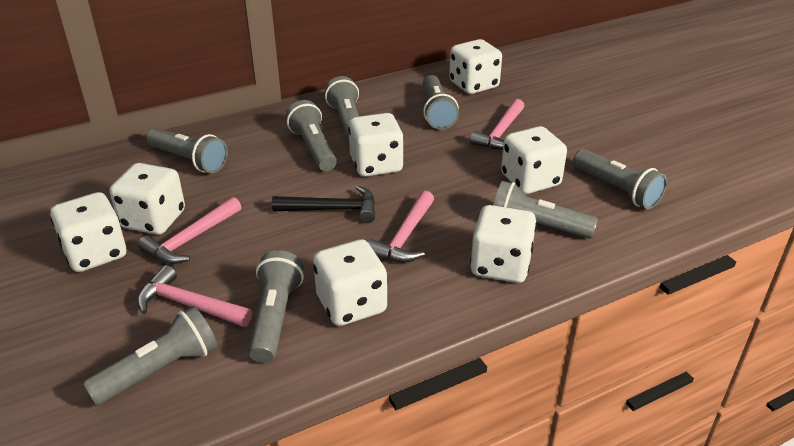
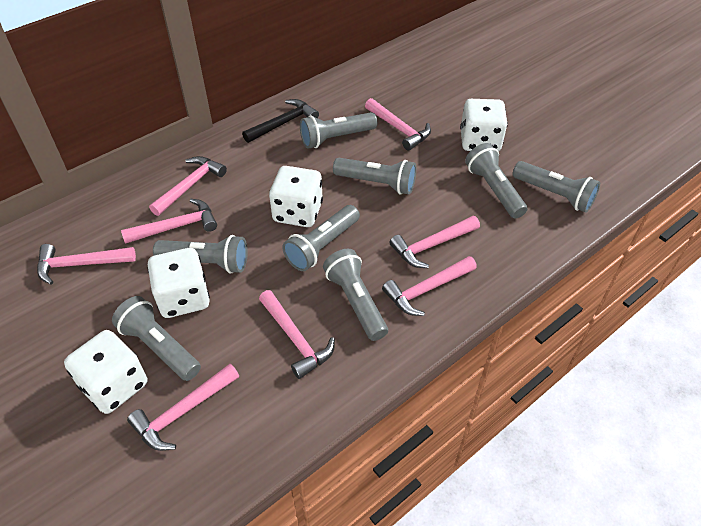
pink hammer: [137,265,252,327] [138,197,241,264] [368,191,434,262] [470,99,524,150] = 4 -> [37,244,136,285] [121,199,217,244] [127,364,239,451] [149,156,227,216] [259,290,335,379] [365,98,431,151] [382,256,477,316] [389,216,480,268] = 8
white dice: [50,192,126,272] [109,163,185,235] [313,240,387,326] [348,113,404,177] [449,39,502,94] [470,205,537,283] [501,126,567,194] = 7 -> [64,330,147,414] [147,248,210,318] [269,166,323,227] [460,99,508,151] = 4

